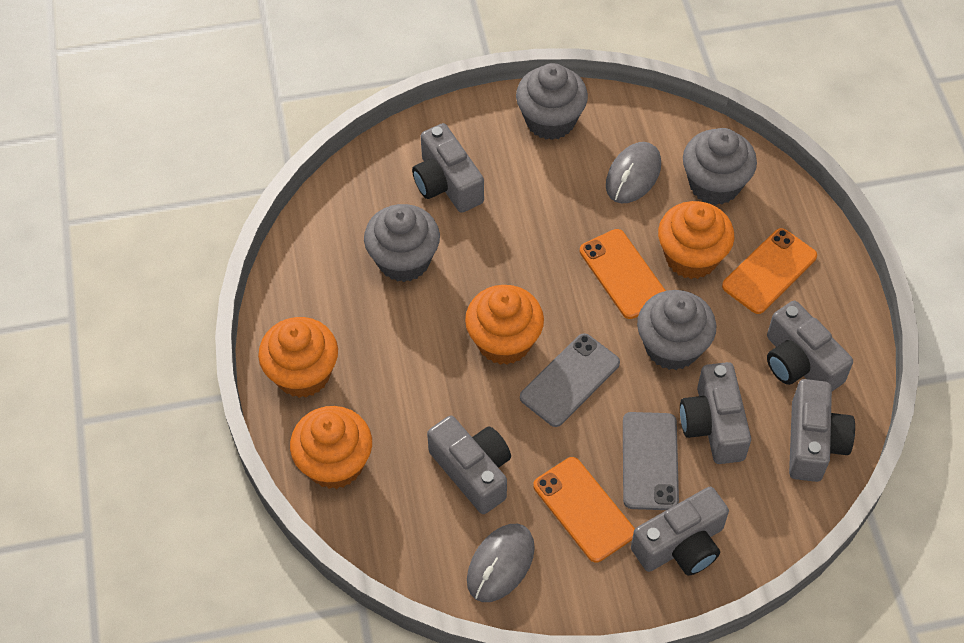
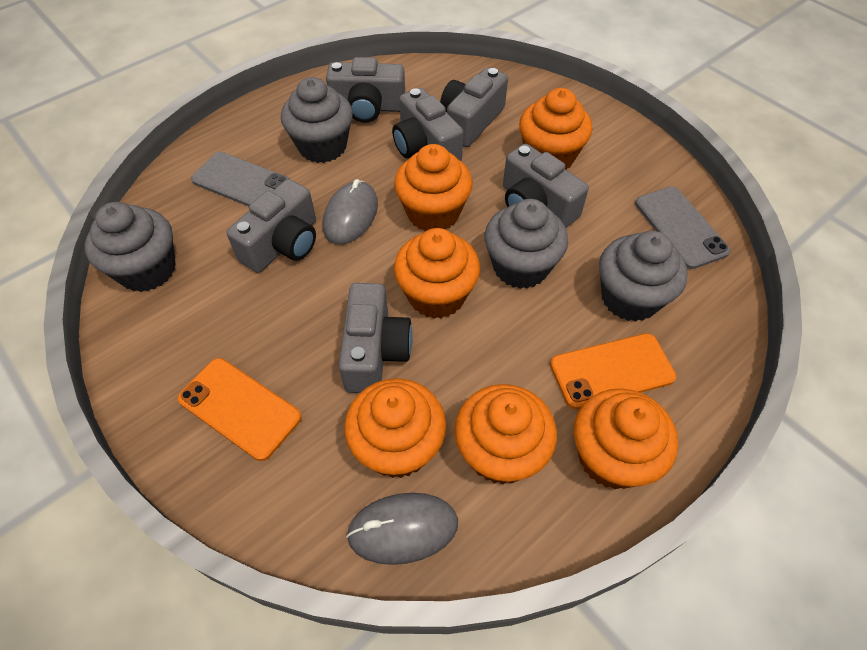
orange cupcake: [258,317,338,398] [290,406,372,489] [465,285,544,365] [658,201,734,279] = 4 -> [344,378,446,478] [394,144,472,232] [394,228,480,319] [454,384,557,485] [519,88,592,170] [574,388,678,489] = 6
orange phone: [533,457,635,563] [580,229,666,319] [722,228,817,314] = 3 -> [177,358,302,461] [550,333,676,409] = 2

